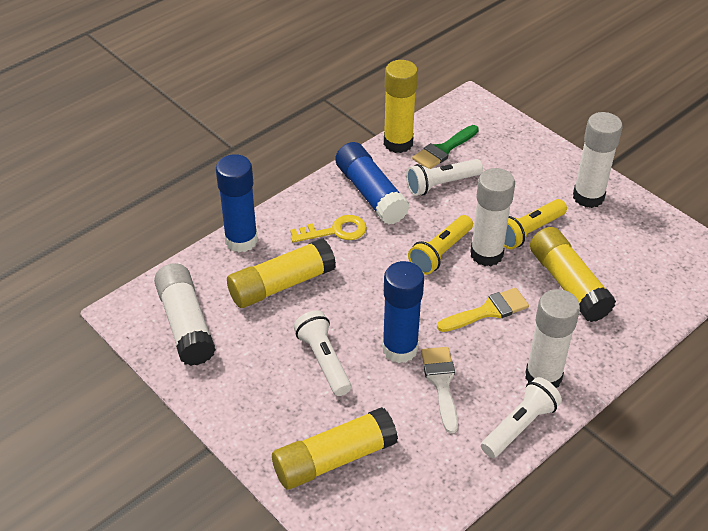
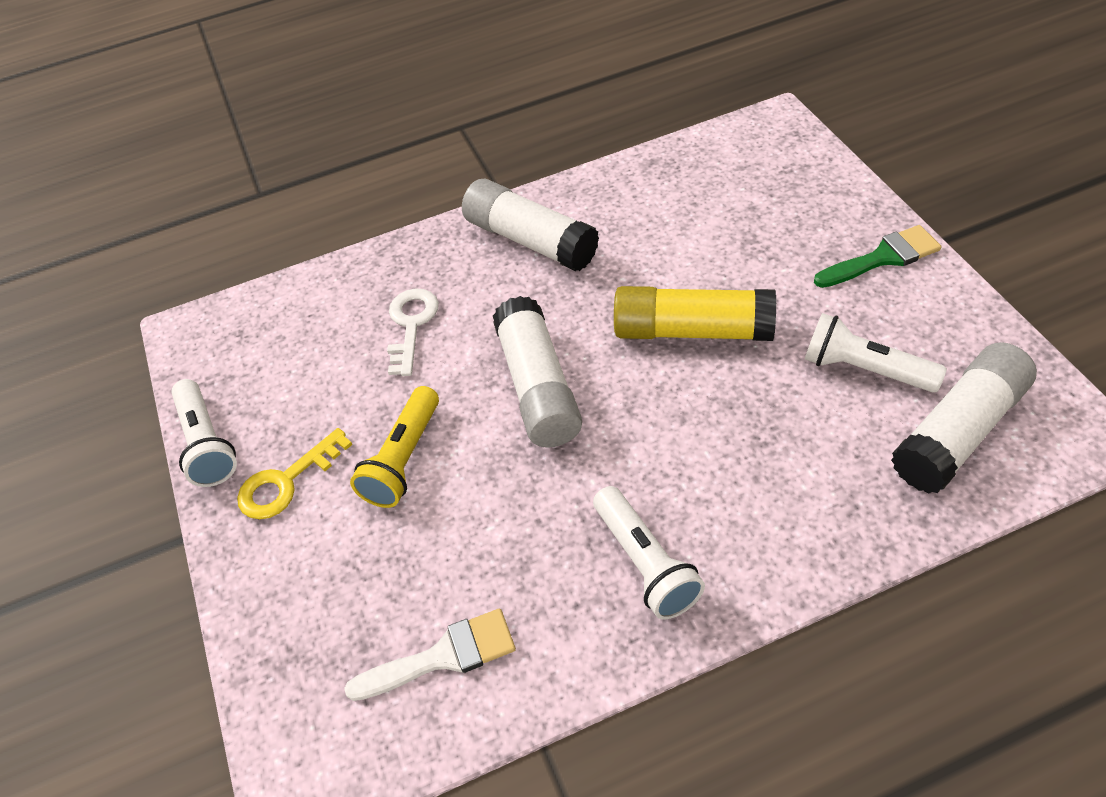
blue glue stick: [216,154,258,252] [335,142,410,225] [382,261,424,363] = 3 -> none = 0
white glue stick: [154,263,216,366] [470,168,515,266] [525,289,580,388] [573,112,623,208] = 4 -> [462,179,599,271] [493,296,582,448] [891,342,1037,494] = 3
white key: none = 0 -> [387,289,439,376] = 1
yellow brush: [437,288,529,332] = 1 -> none = 0
yellow flashlight: [408,215,473,275] [504,199,567,249] = 2 -> [350,386,439,508] = 1
yellow glue stick: [227,238,336,308] [272,407,398,489] [384,60,418,153] [530,227,616,322] = 4 -> [614,286,776,341] = 1

